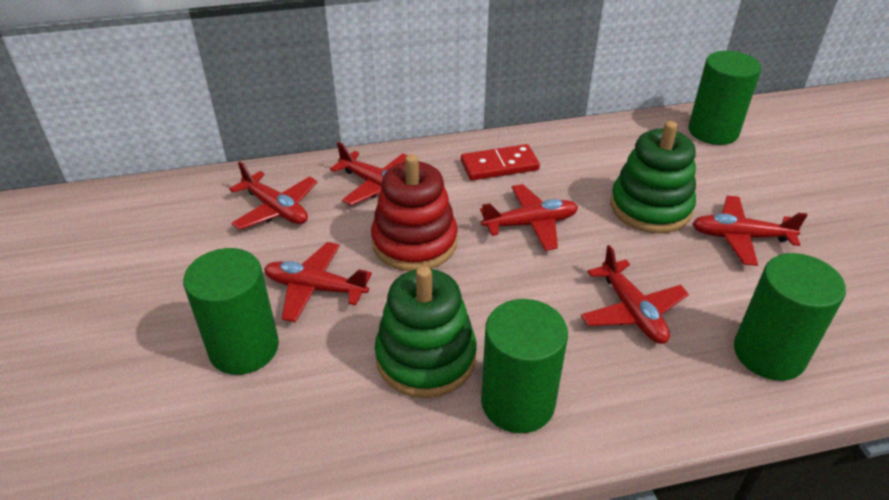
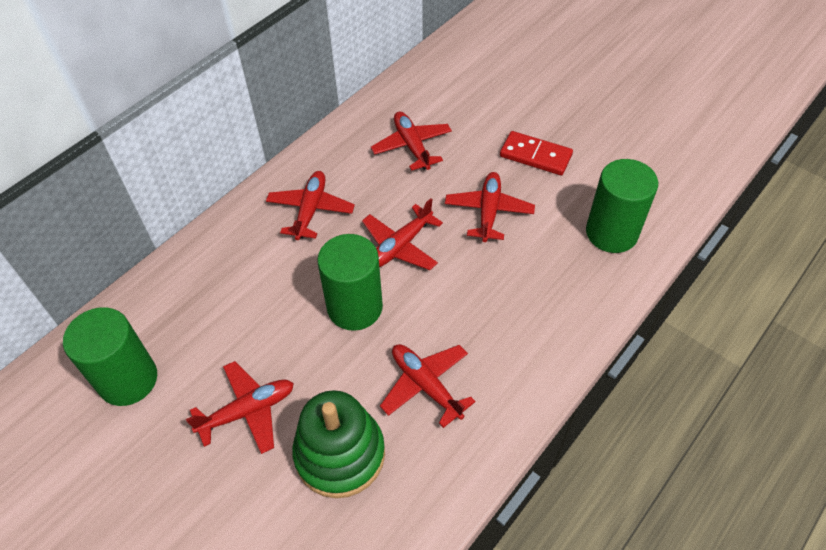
green cylinder: [183,248,279,375] [481,299,568,433] [688,51,761,145] [734,253,846,381] = 4 -> [63,307,157,406] [317,234,383,331] [586,159,658,253] = 3
green stacking toy: [375,266,477,398] [610,121,696,233] = 2 -> [292,390,385,498] = 1
red stacking toy: [371,154,458,271] = 1 -> none = 0

